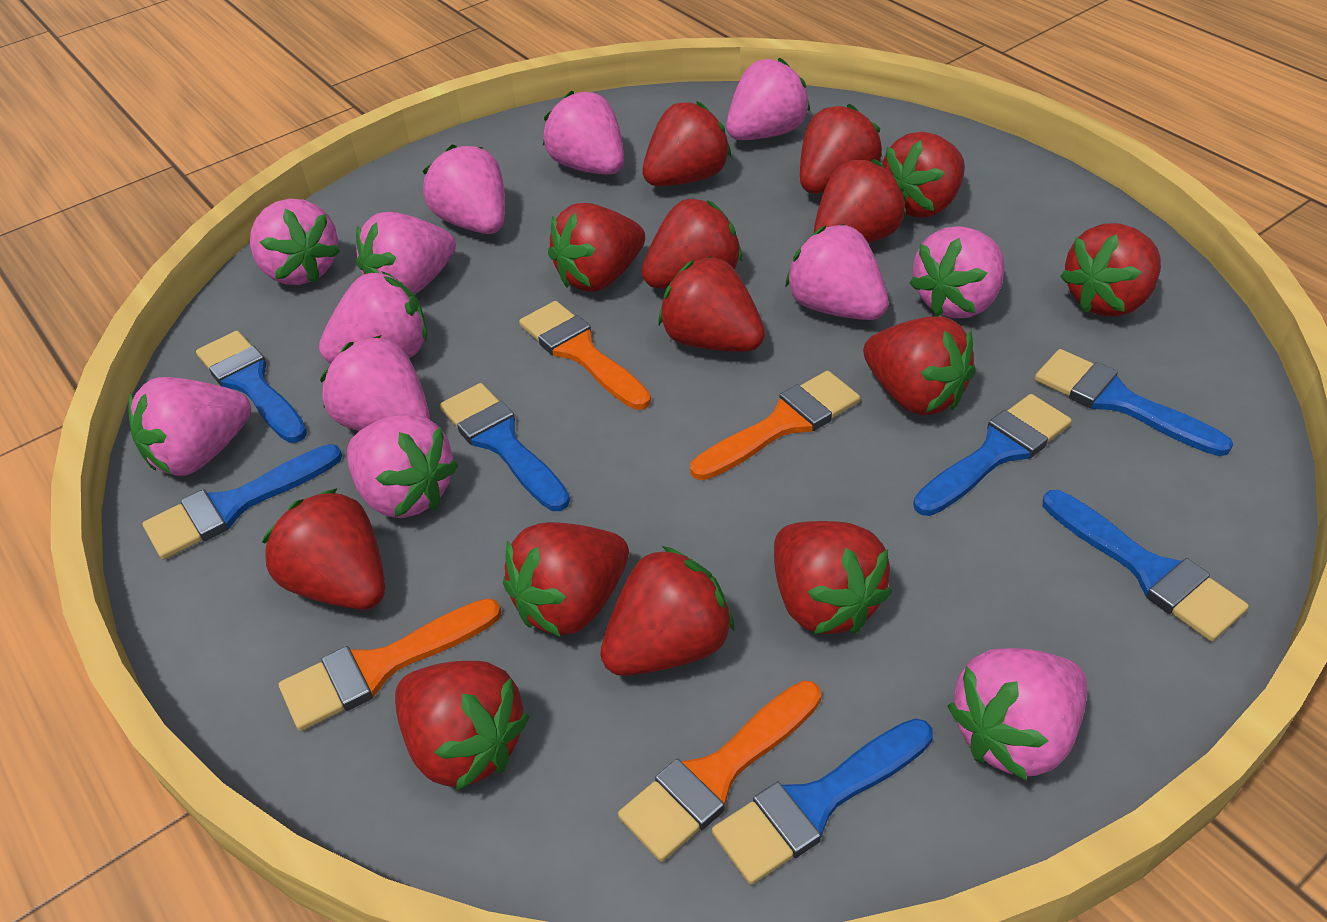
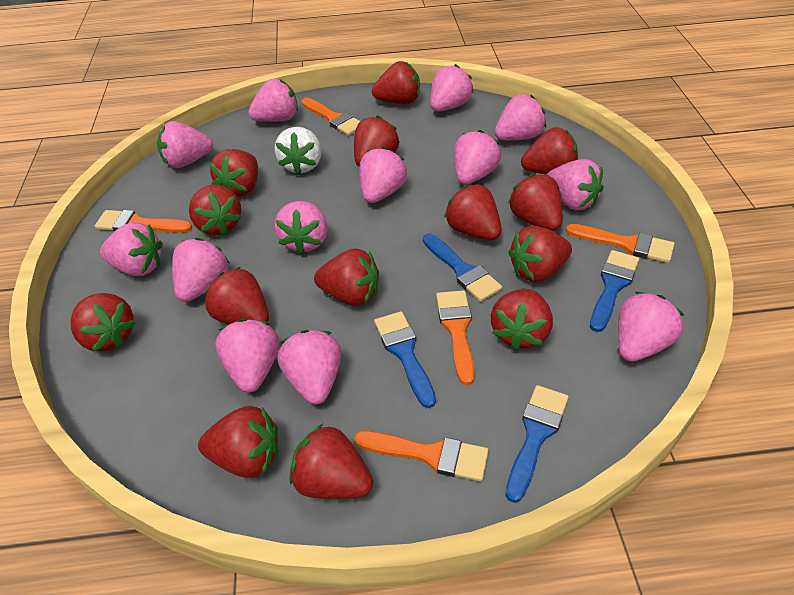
blue brush: [142,444,342,559] [196,331,307,443] [440,383,570,511] [712,718,933,885] [913,394,1072,516] [1035,349,1233,456] [1043,490,1249,641] = 7 -> [374,311,436,408] [423,234,502,302] [505,385,569,503] [590,250,639,332] = 4
orange brush: [279,598,501,731] [519,301,651,410] [618,680,821,862] [690,371,860,480] = 4 -> [95,210,193,233] [301,97,361,136] [354,431,489,482] [436,290,475,385] [566,224,674,263] = 5
pink strawberry: [128,377,251,476] [250,199,340,285] [319,271,427,363] [320,335,430,431] [347,414,459,518] [356,212,456,294] [423,144,505,234] [543,91,624,175] [726,58,810,140] [785,224,889,320] [909,226,1005,318] [948,648,1087,781] = 12 -> [100,222,163,276] [157,121,213,168] [172,238,230,302] [215,319,279,392] [248,79,298,122] [274,201,328,255] [278,330,341,404] [359,147,407,203] [430,64,474,112] [454,130,501,185] [495,95,546,141] [547,159,604,210] [618,292,684,362] = 13
white strawberry: none = 0 -> [274,127,322,175] = 1

